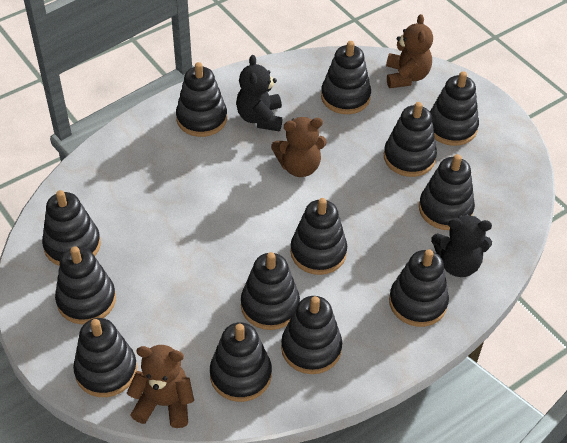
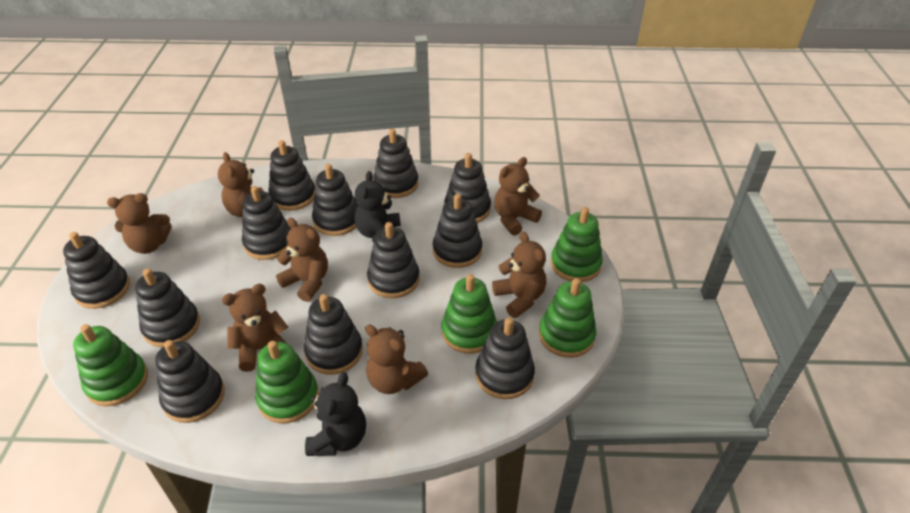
black stacking toy: [42,190,101,266] [55,246,116,324] [73,318,137,397] [176,62,227,137] [210,322,272,402] [241,252,300,330] [281,296,342,374] [290,198,347,275] [321,41,371,114] [384,102,437,177] [389,249,449,327] [419,154,475,230] [430,71,479,146] = 13 -> [63,232,130,309] [135,268,200,347] [155,340,225,423] [242,186,291,260] [268,140,315,211] [304,294,363,375] [312,164,358,236] [367,222,419,298] [373,129,419,198] [433,194,482,268] [444,153,491,223] [475,317,535,399] = 12
brown teddy bear: [127,345,194,428] [271,117,327,177] [386,14,433,88] = 3 -> [107,193,172,254] [218,152,263,217] [222,284,288,372] [276,218,328,302] [365,325,428,394] [492,232,546,318] [494,157,542,236] = 7
green stacking toy: none = 0 -> [73,324,148,406] [255,341,319,423] [441,274,497,354] [539,278,596,358] [551,207,603,282] = 5

